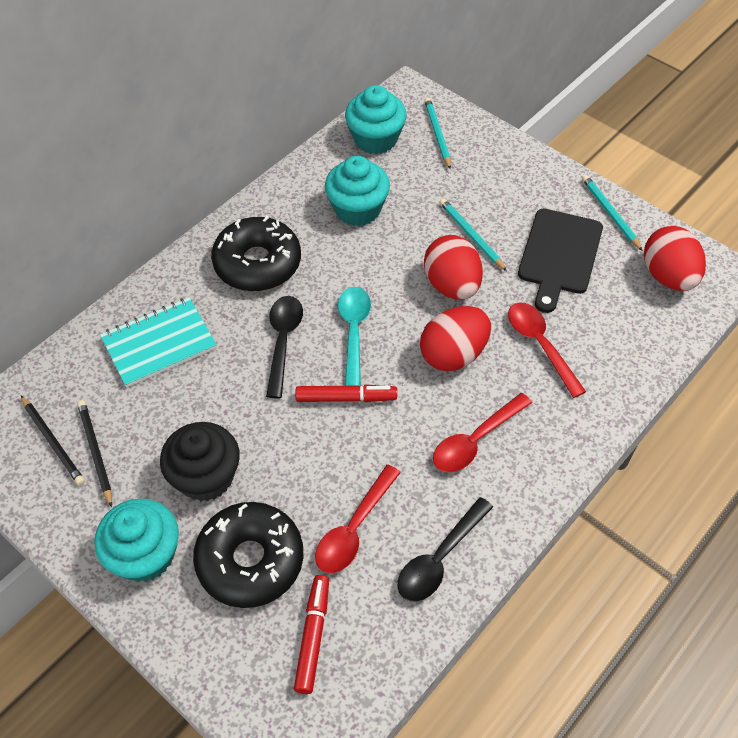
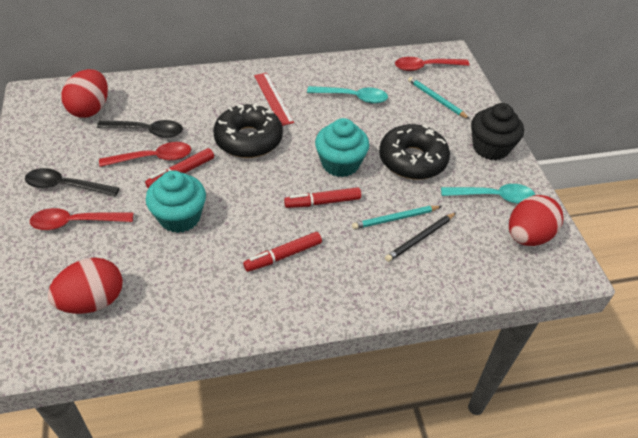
black cutting board: [518,209,603,313] = 1 -> none = 0
black pencil: [21,396,85,485] [77,400,112,507] = 2 -> [385,212,456,262] = 1
red marker: [294,575,329,694] [296,384,397,402] = 2 -> [145,148,214,188] [243,232,322,272] [284,187,361,208] = 3
red ruler: none = 0 -> [254,73,294,126] = 1
turquoise cupcake: [95,499,179,582] [325,156,390,226] [345,85,407,154] = 3 -> [146,171,206,233] [315,118,369,177] = 2
turquoise notebook: [100,297,217,387] = 1 -> none = 0
turquoise pencil: [424,97,451,169] [440,198,507,271] [582,175,643,251] = 3 -> [352,206,442,229] [408,77,470,119] = 2
turquoise spoon: [338,287,371,386] = 1 -> [307,86,388,104] [441,184,535,204] = 2

